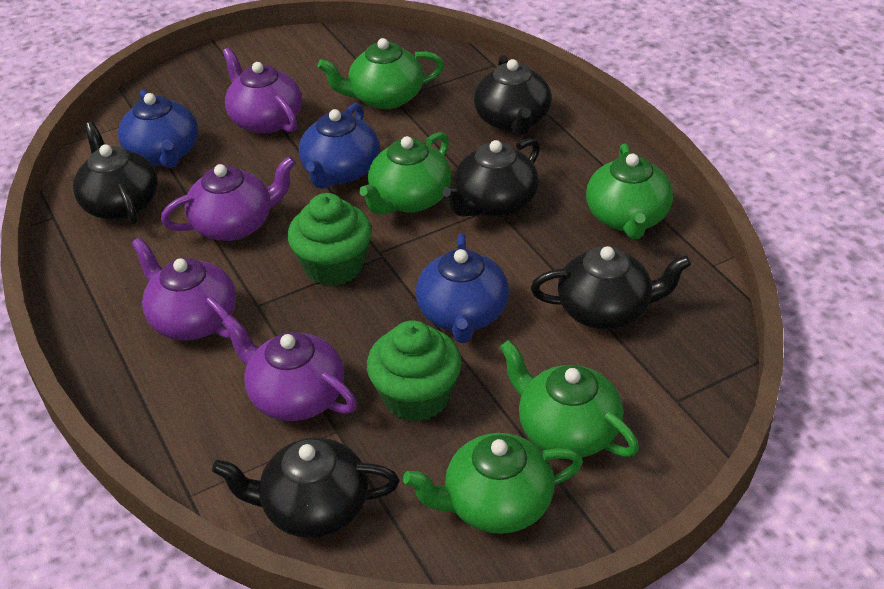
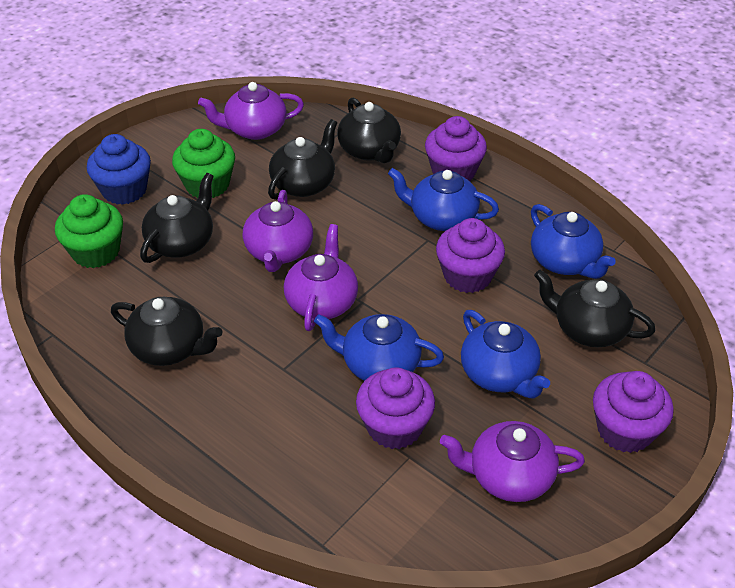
blue cupcake: none = 0 -> [87,134,151,205] = 1
blue teapot: [118,89,198,168] [299,103,380,189] [416,233,509,343] = 3 -> [314,314,444,381] [388,168,499,231] [461,310,550,399] [531,204,616,279] = 4
green teapot: [318,38,444,109] [359,132,452,215] [403,433,583,534] [500,340,639,458] [586,143,673,239] = 5 -> none = 0
purple cupcake: none = 0 -> [356,367,435,449] [425,116,487,181] [436,218,505,293] [593,371,674,453] = 4

